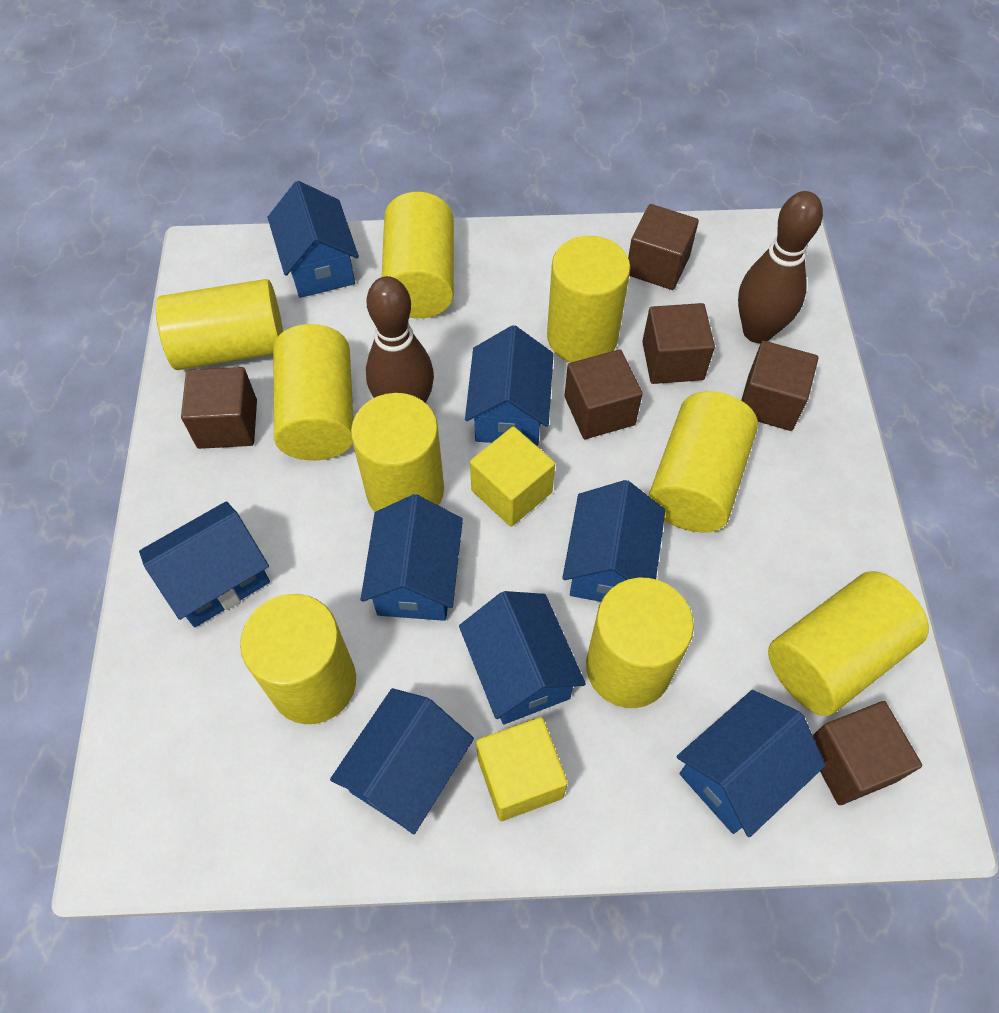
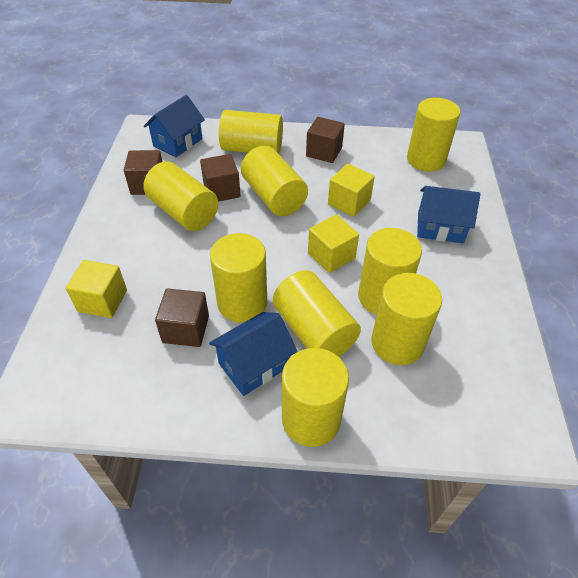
blue house: [139,501,270,628] [268,181,359,298] [330,688,474,834] [361,494,463,621] [459,591,586,724] [465,325,554,446] [562,480,665,602] [677,690,826,837] = 8 -> [144,95,205,157] [209,312,297,396] [417,186,480,243] = 3
brown bowling pin: [366,276,434,403] [738,191,823,343] = 2 -> none = 0
brown cube: [181,367,257,449] [564,349,643,439] [628,204,699,290] [642,303,715,384] [741,341,818,431] [813,701,922,805] = 6 -> [124,150,162,195] [155,288,209,347] [200,154,241,202] [306,117,345,163] = 4
yellow cube: [470,426,555,527] [476,717,568,821] = 2 -> [66,260,127,318] [308,215,359,273] [328,164,375,217] = 3

